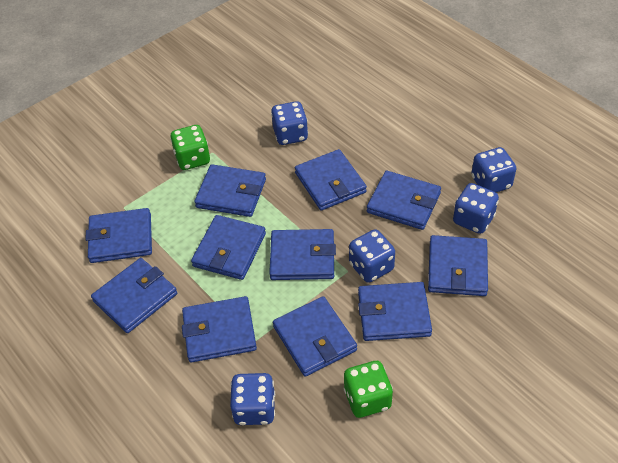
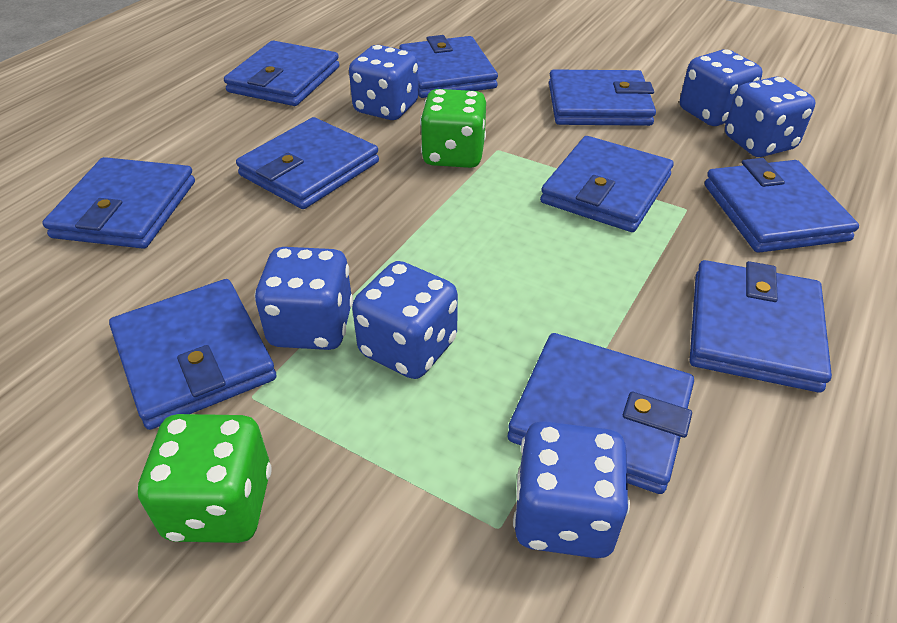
blue dice: [230,373,275,425] [271,101,308,145] [349,229,395,283] [453,183,499,234] [471,147,516,192] = 5 -> [254,247,353,350] [349,45,419,120] [352,261,458,379] [513,421,630,558] [680,49,762,126] [725,77,815,157] = 6
blue wallet: [85,208,152,263] [91,258,177,333] [182,296,257,363] [191,215,266,280] [194,164,266,217] [269,229,336,280] [273,296,357,377] [295,149,367,211] [358,282,432,341] [367,171,441,230] [428,235,488,296] = 11 -> [42,157,195,249] [109,279,276,430] [224,40,340,106] [236,117,379,209] [399,35,498,98] [508,333,694,494] [540,136,674,232] [549,69,656,126] [690,260,832,392] [705,158,859,253] = 10

